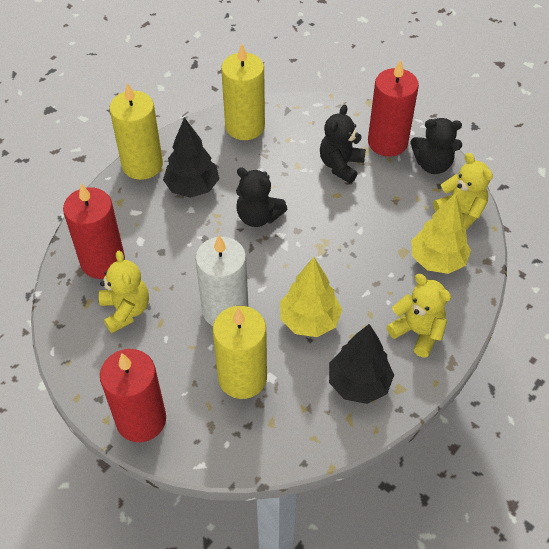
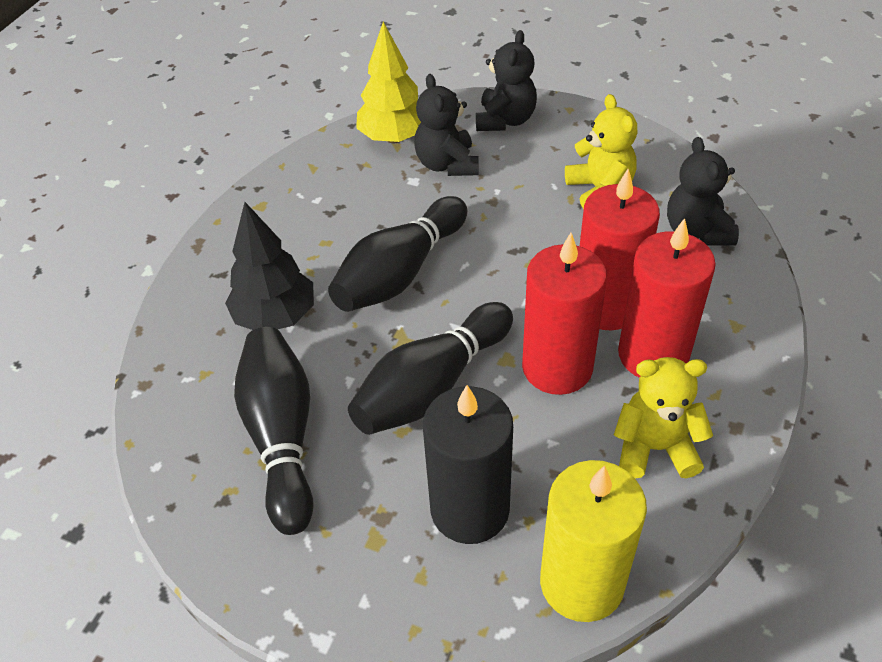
black bowling pin: none = 0 -> [234,327,314,535] [328,196,467,312] [348,302,513,435] = 3
black candle: none = 0 -> [423,385,513,544] = 1
black tree: [163,117,219,198] [329,324,394,404] = 2 -> [225,202,314,330] = 1
white candle: [195,235,249,326] = 1 -> none = 0
yellow candle: [109,83,163,180] [213,306,267,399] [221,44,265,140] = 3 -> [540,460,647,622] = 1
yellow teddy bear: [99,251,149,333] [386,274,451,357] [433,153,493,230] = 3 -> [565,94,637,209] [614,357,713,478] = 2
yellow tree: [280,257,342,337] [411,193,471,274] = 2 -> [356,22,421,143] = 1

